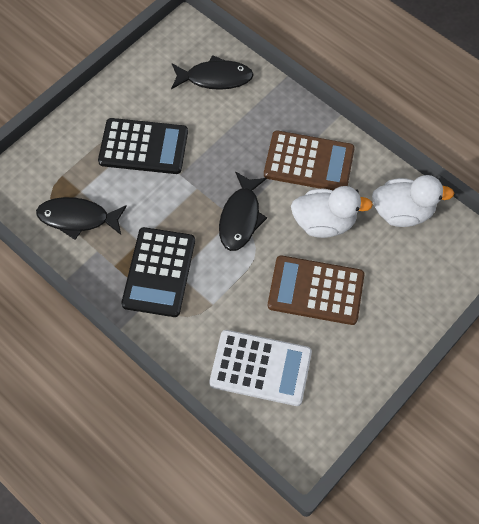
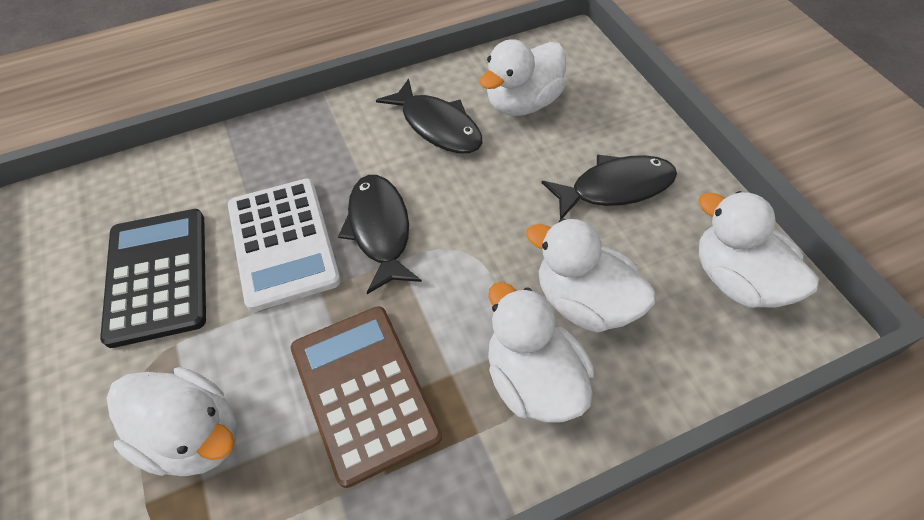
black calculator: [98,118,188,174] [121,227,195,317] = 2 -> [100,209,206,348] = 1
brown calculator: [264,131,355,190] [268,255,364,325] = 2 -> [291,306,442,488] = 1
white duck: [291,186,373,238] [372,175,454,227] = 2 -> [106,367,237,476] [480,39,566,116] [488,282,594,423] [526,218,656,333] [698,191,819,308] = 5

